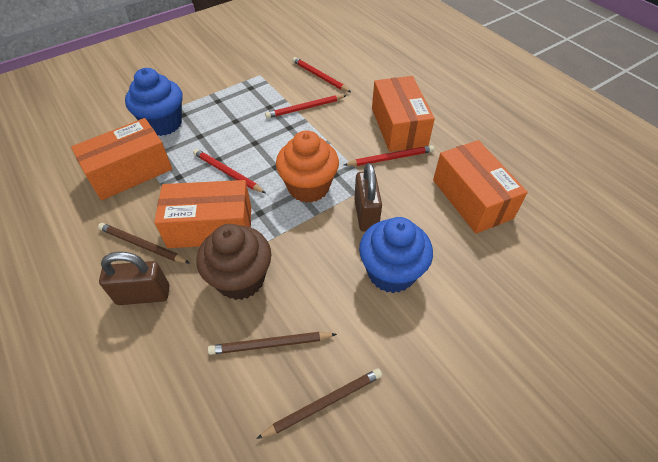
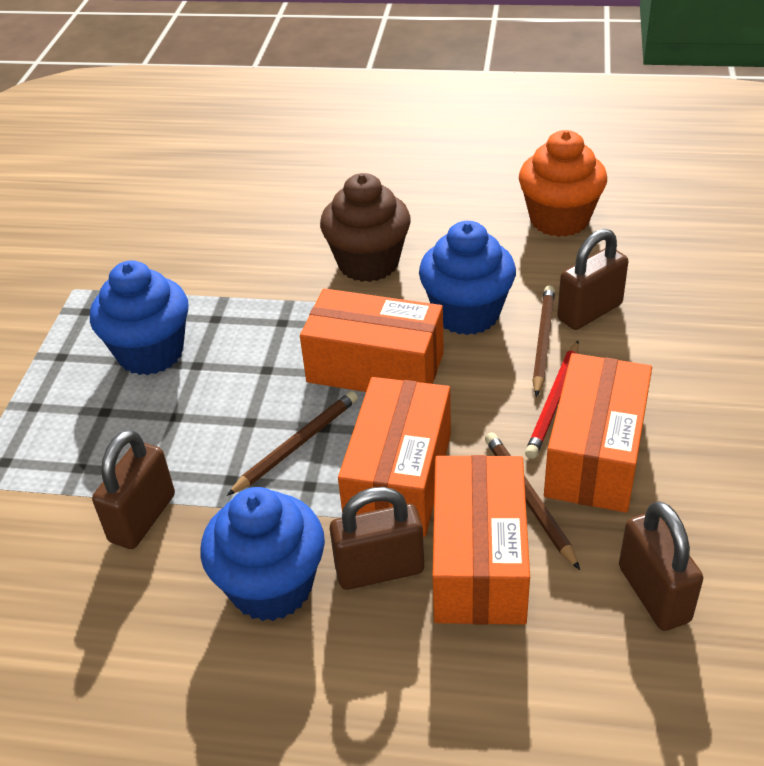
blue cupcake: [125,68,182,136] [359,217,433,293] = 2 -> [90,260,189,375] [200,487,325,621] [419,221,516,335] = 3
brown padlock: [99,252,169,305] [354,163,382,232] = 2 -> [92,430,175,549] [330,487,424,590] [557,229,628,330] [619,501,703,631] = 4
red pencil: [193,149,265,193] [265,95,347,118] [292,57,351,92] [344,145,434,166] = 4 -> [525,341,579,459] = 1

